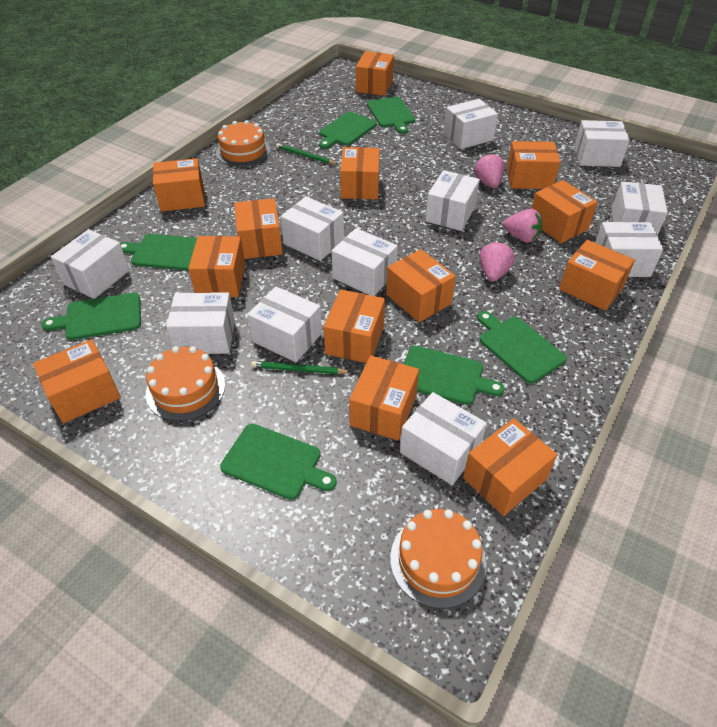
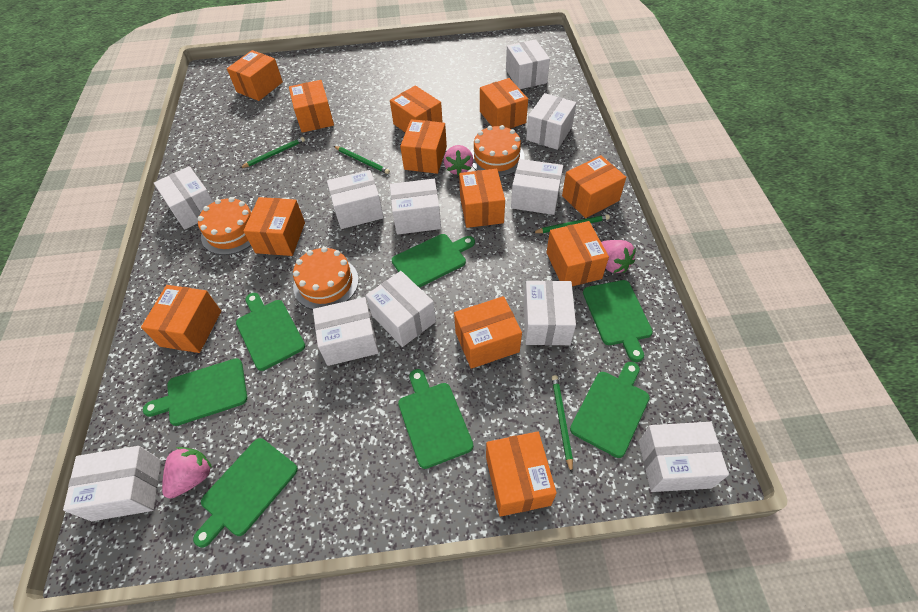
green pencil: [251,361,350,374] [276,143,337,165] = 2 -> [240,137,305,168] [334,146,390,174] [532,214,610,233] [552,375,573,473] = 4
orange box: [33,339,121,423] [153,158,205,212] [188,236,245,297] [234,198,283,259] [323,289,385,363] [340,147,380,199] [349,356,419,441] [356,51,394,96] [386,249,456,322] [463,418,557,516] [507,141,561,189] [531,180,598,243] [559,240,635,311] = 13 -> [141,285,221,353] [227,50,283,101] [243,197,305,256] [289,80,334,133] [390,85,443,133] [400,119,447,174] [454,296,522,369] [459,169,505,228] [480,78,528,129] [486,431,557,517] [546,221,609,286] [562,155,626,218] = 12

